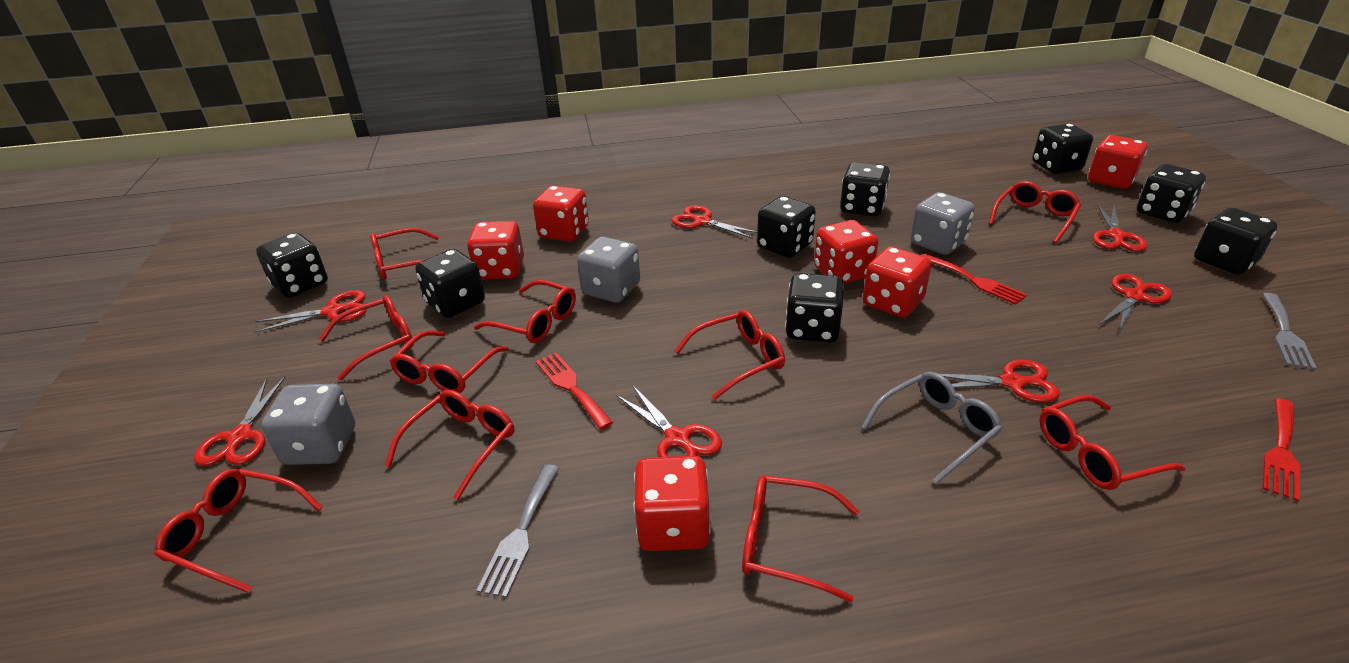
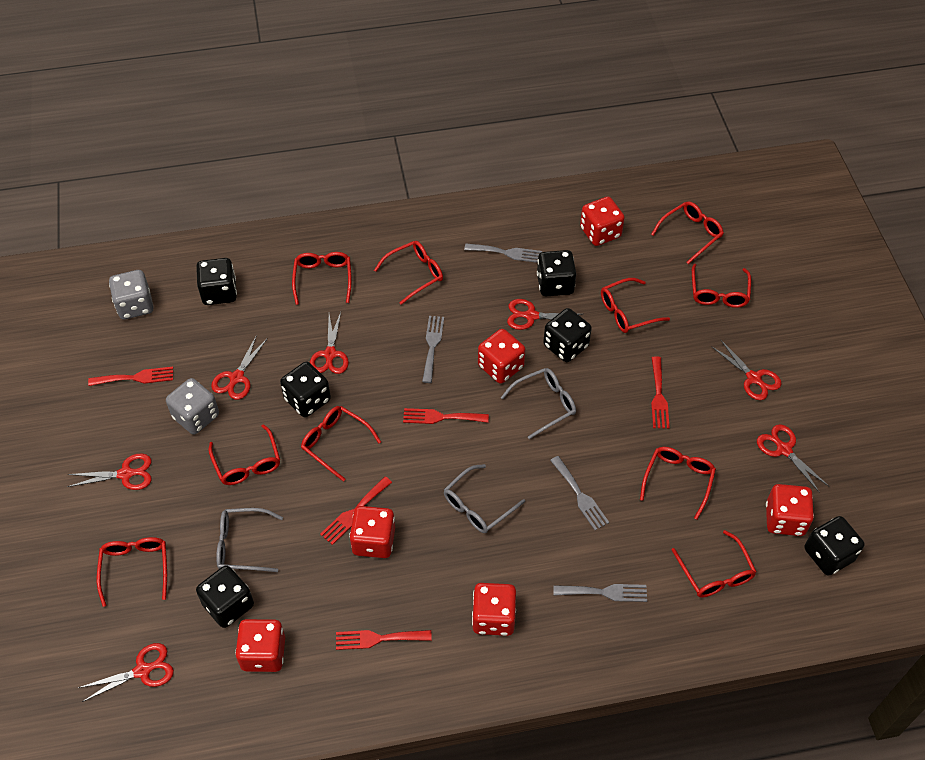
black dice: [256,233,328,298] [415,249,485,318] [757,196,816,258] [785,273,844,343] [840,162,890,217] [1032,124,1093,174] [1137,164,1206,223] [1194,208,1277,275] = 8 -> [196,258,237,305] [196,565,254,628] [280,362,331,417] [537,250,576,296] [543,308,592,362] [805,516,865,576] = 6
grey dice: [261,384,355,465] [577,237,640,303] [910,192,975,255] = 3 -> [109,270,154,320] [166,378,219,435] = 2
grey fork: [476,464,559,598] [1262,293,1317,370] = 2 -> [422,316,444,383] [464,243,542,263] [550,456,609,530] [553,584,647,602] = 4
grey glasses: [861,372,1002,484] = 1 -> [216,508,283,572] [444,464,525,533] [501,368,576,439] = 3
red fork: [536,353,613,430] [922,254,1027,305] [1263,398,1300,502] = 3 -> [88,367,173,386] [320,477,392,545] [336,630,432,650] [403,408,489,424] [651,356,670,429] = 5

